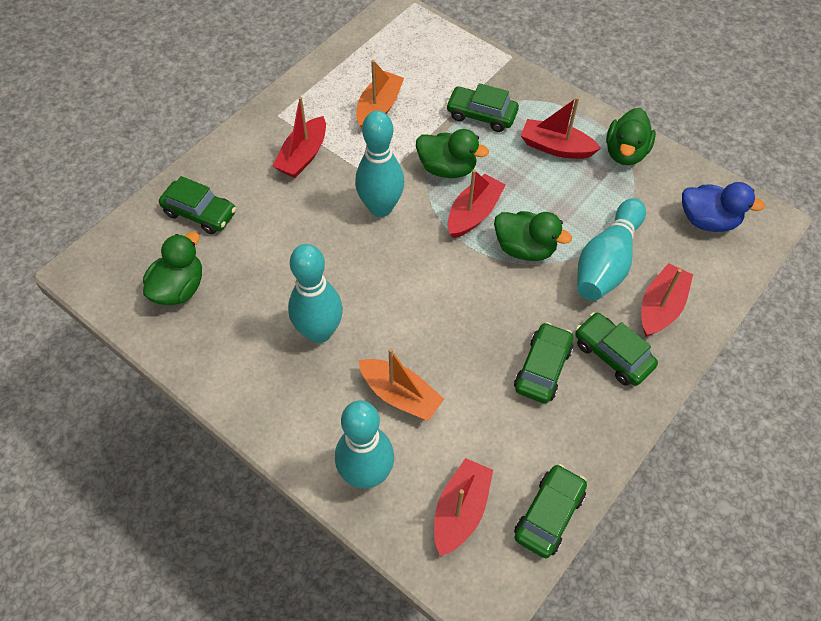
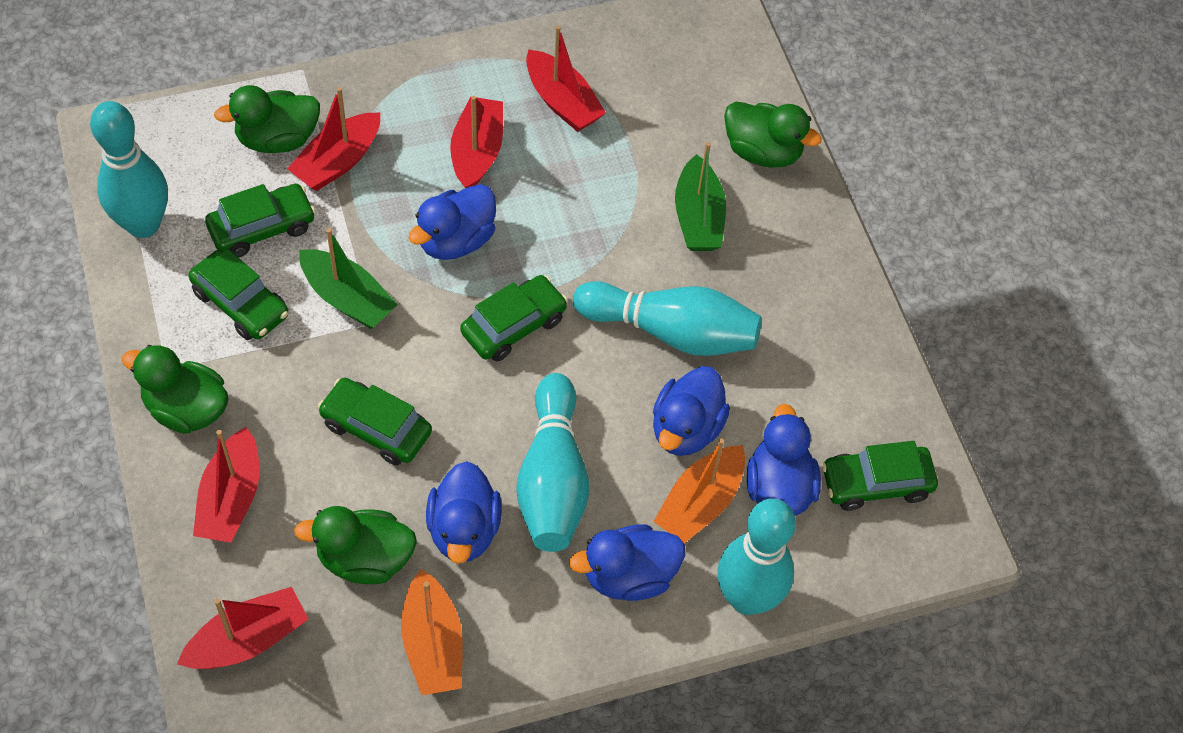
blue duck: [682,182,765,232] = 1 -> [408,184,496,260] [426,461,502,564] [569,524,685,601] [653,366,730,456] [747,404,821,516] = 5
green boat: none = 0 -> [299,228,398,329] [675,142,726,251] = 2

